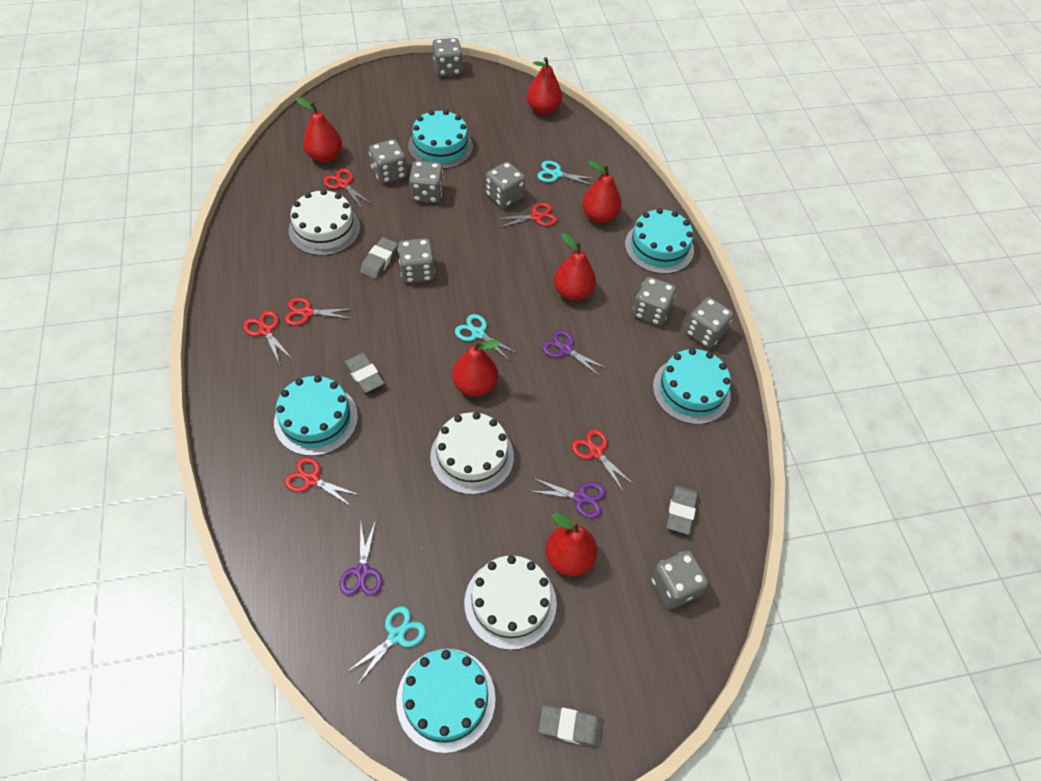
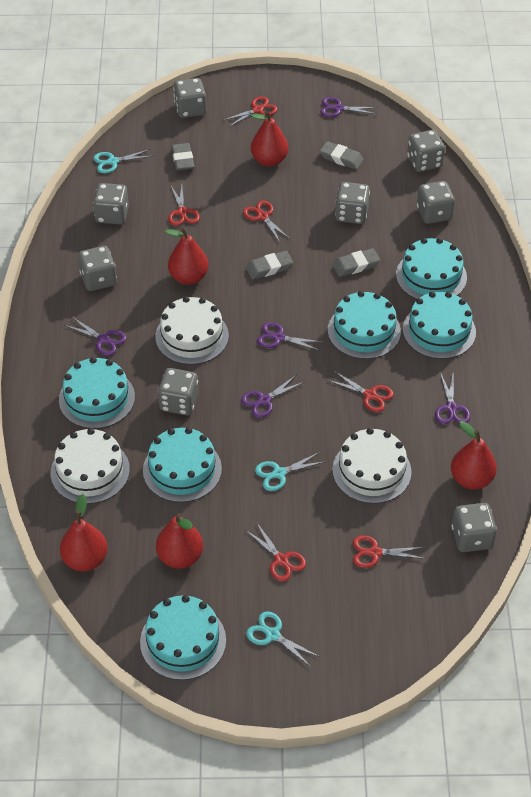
purple scissors: [340,520,383,596] [530,478,606,518] [542,330,608,377] = 3 -> [64,317,127,356] [241,375,304,418] [257,322,323,351] [320,97,378,117] [435,372,470,424] = 5
red pear: [296,97,342,162] [452,340,500,397] [527,57,562,115] [546,513,598,576] [554,233,596,300] [582,160,621,223] = 6 -> [60,494,108,571] [156,513,203,569] [165,228,209,285] [251,111,288,166] [451,421,497,489] = 5
turquoise cake: [274,375,358,456] [396,649,496,753] [408,110,473,169] [625,208,694,274] [653,348,731,424] = 5 -> [59,357,135,429] [140,595,226,680] [143,427,222,502] [328,291,401,359] [396,238,467,299] [403,291,476,359] = 6

